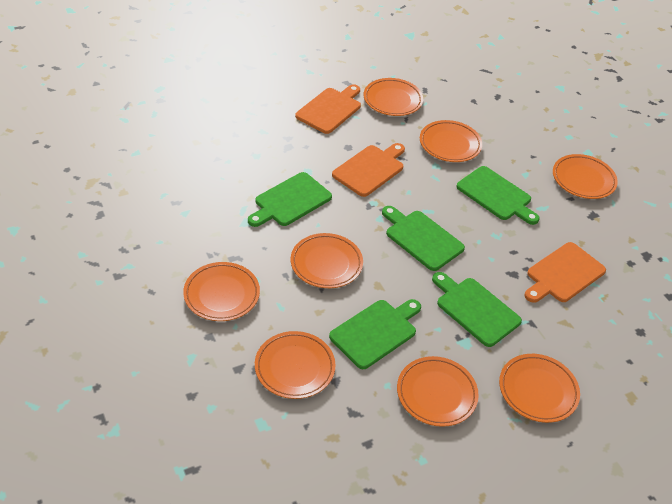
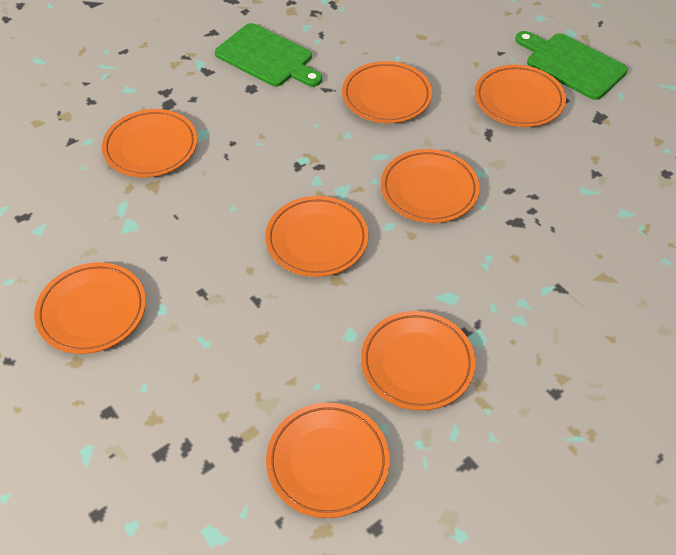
green cutting board: [248,172,332,227] [329,299,421,369] [382,206,465,271] [432,272,522,347] [456,166,540,225] = 5 -> [215,23,322,87] [515,31,628,100] = 2
orange cutting board: [295,84,361,134] [332,143,405,197] [524,242,606,303] = 3 -> none = 0

